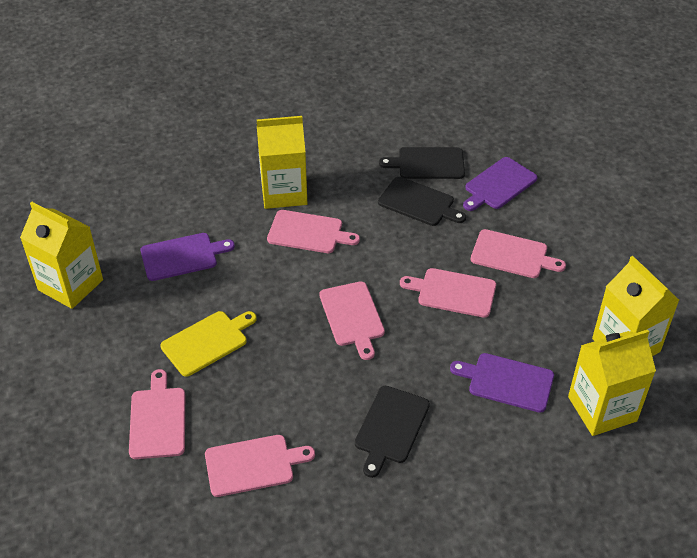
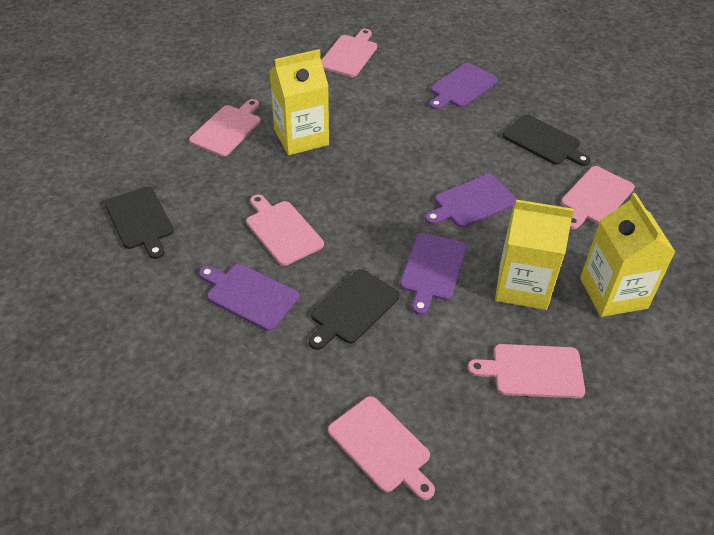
purple cutting board: [140,233,235,281] [450,353,554,413] [463,157,538,211] = 3 -> [199,264,299,331] [400,233,467,315] [425,174,517,228] [429,63,498,110] = 4
yellow carton: [20,202,103,309] [257,116,308,209] [568,330,656,436] [592,256,679,356] = 4 -> [269,49,329,155] [495,200,574,310] [580,193,675,317] = 3
yellow cutting board: [160,311,257,377] = 1 -> none = 0

